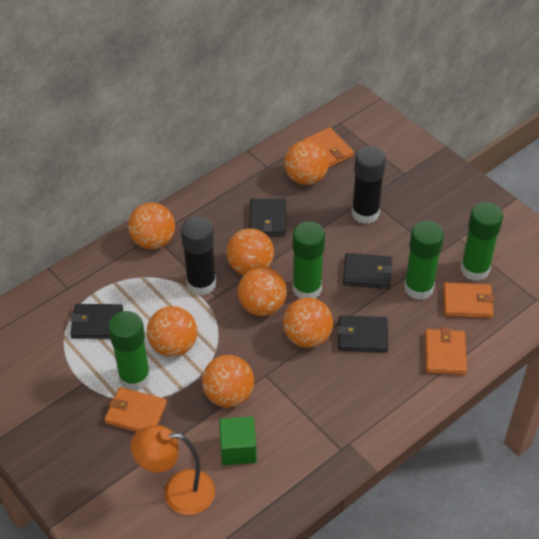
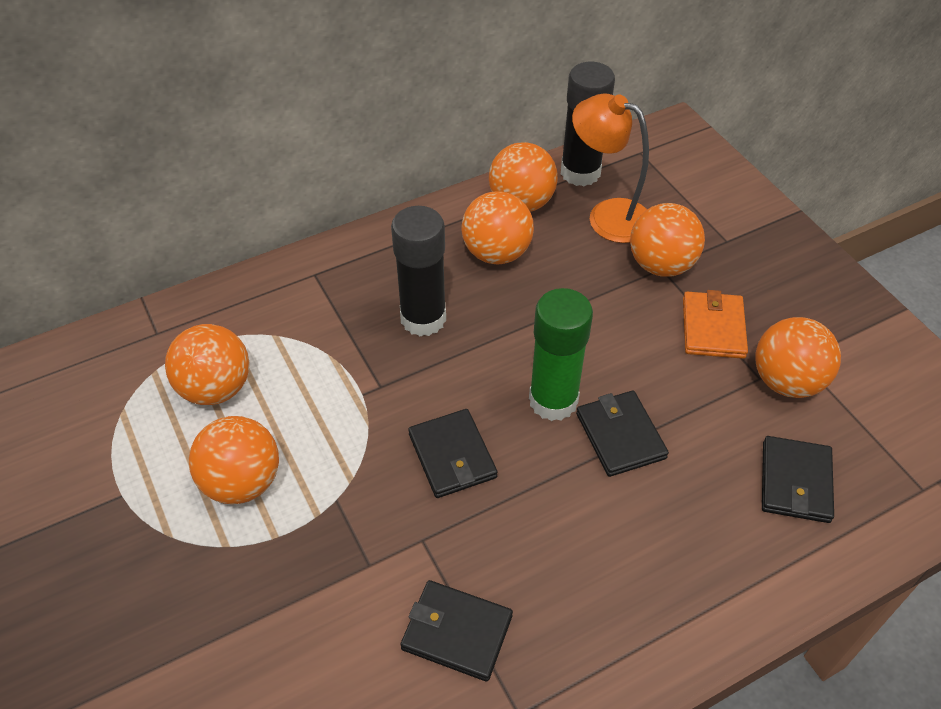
green cube: [219,416,257,465] = 1 -> none = 0
green glue stick: [108,311,151,390] [293,222,325,299] [404,221,444,300] [461,202,503,281] = 4 -> [529,288,593,421] = 1
orange ball: [128,203,175,249] [147,306,197,357] [202,355,254,407] [226,228,274,275] [238,267,287,316] [283,298,333,348] [284,140,329,185] = 7 -> [165,324,249,405] [189,416,279,504] [461,191,534,265] [489,142,558,212] [630,203,705,277] [755,317,841,398] = 6
orange wallet: [104,387,167,432] [303,127,354,168] [425,327,467,375] [443,282,494,318] = 4 -> [683,290,748,359] = 1

